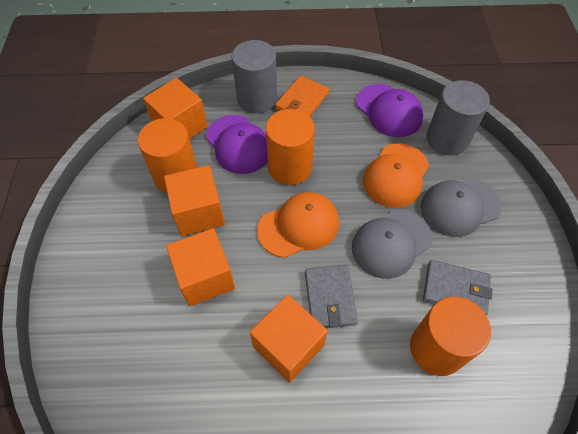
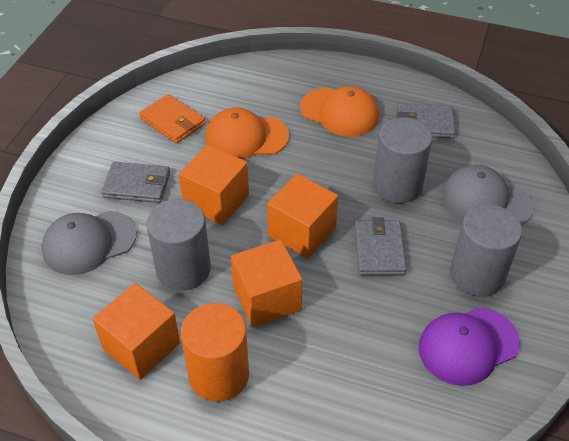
grey cylinder: [232,40,277,113] [427,80,490,155] = 2 -> [146,199,211,291] [373,118,432,203] [450,205,522,297] = 3
grey wallet: [305,265,358,328] [423,260,492,315] = 2 -> [101,162,170,203] [355,217,407,275] [397,104,455,139] = 3
orange cylinder: [138,118,197,193] [266,109,315,185] [410,297,491,376] = 3 -> [181,303,249,402] = 1
purple cap: [206,115,268,174] [356,84,423,137] = 2 -> [419,307,520,386] = 1

